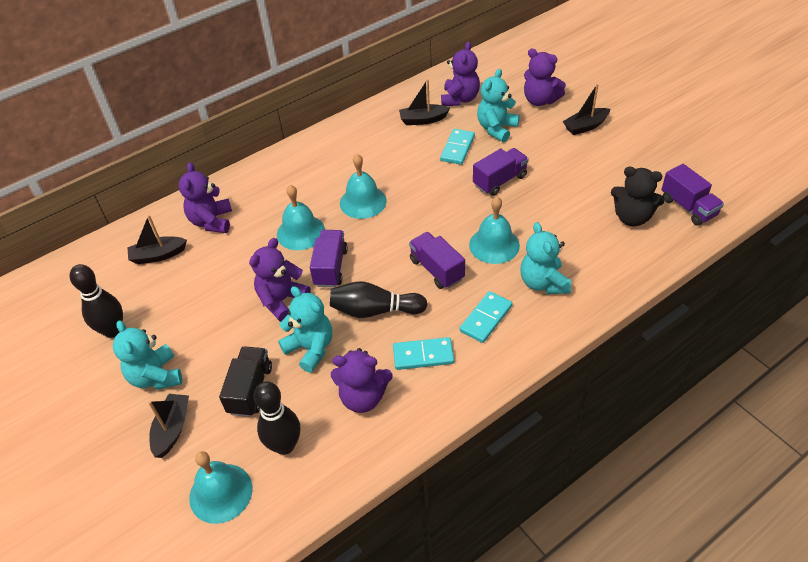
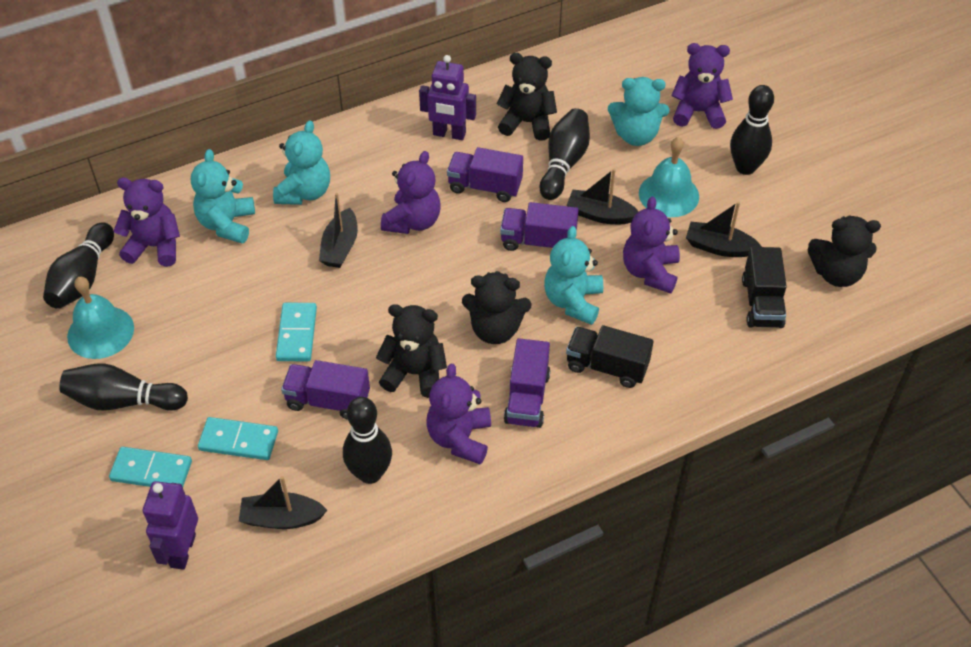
black bowling pin: [70,264,123,338] [254,381,300,455] [330,281,427,318] = 3 -> [43,223,114,309] [59,363,188,411] [343,397,392,484] [540,108,590,200] [730,85,774,175] = 5
black teddy bear: [611,167,665,226] = 1 -> [376,304,447,398] [462,271,531,344] [496,53,557,141] [807,215,881,287] = 4
black truck: [219,346,272,417] = 1 -> [566,325,654,388] [742,247,787,328] = 2
purple robot: none = 0 -> [143,481,198,570] [419,55,476,140] = 2
turquoise bell: [189,451,253,524] [277,185,325,250] [340,154,387,219] [469,197,520,264] = 4 -> [67,277,134,359] [639,137,699,217] = 2

